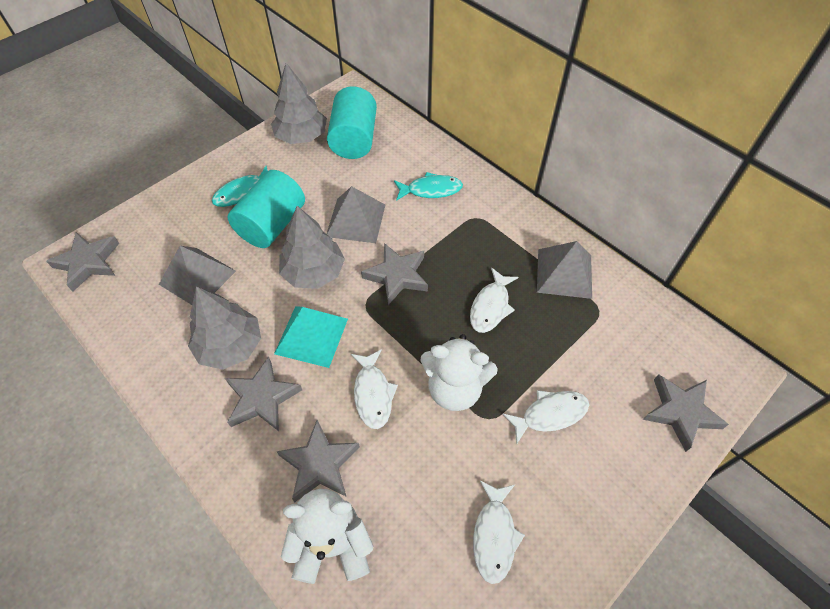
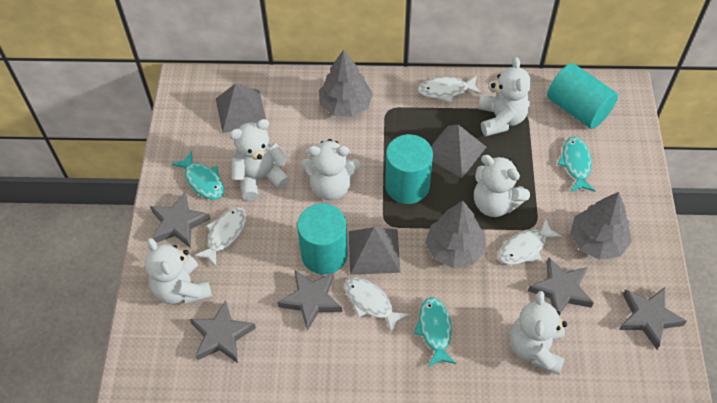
turquoise cylinder: [228,170,305,248] [327,86,377,159] = 2 -> [297,203,348,274] [385,134,433,204] [547,63,618,129] = 3
turquoise fish: [212,166,268,207] [394,172,463,201] = 2 -> [172,151,224,200] [414,297,456,367] [558,137,595,192] = 3
turquoise pyramid: [274,306,348,368] = 1 -> none = 0
white teddy bear: [281,489,373,584] [420,334,498,411] = 2 -> [145,238,212,304] [229,119,290,200] [301,139,361,201] [474,155,530,217] [478,57,531,136] [510,291,567,375] = 6

